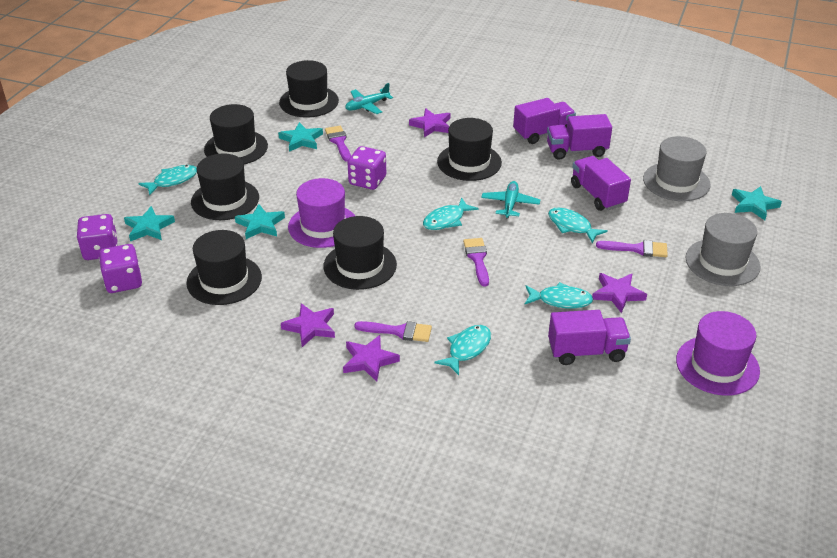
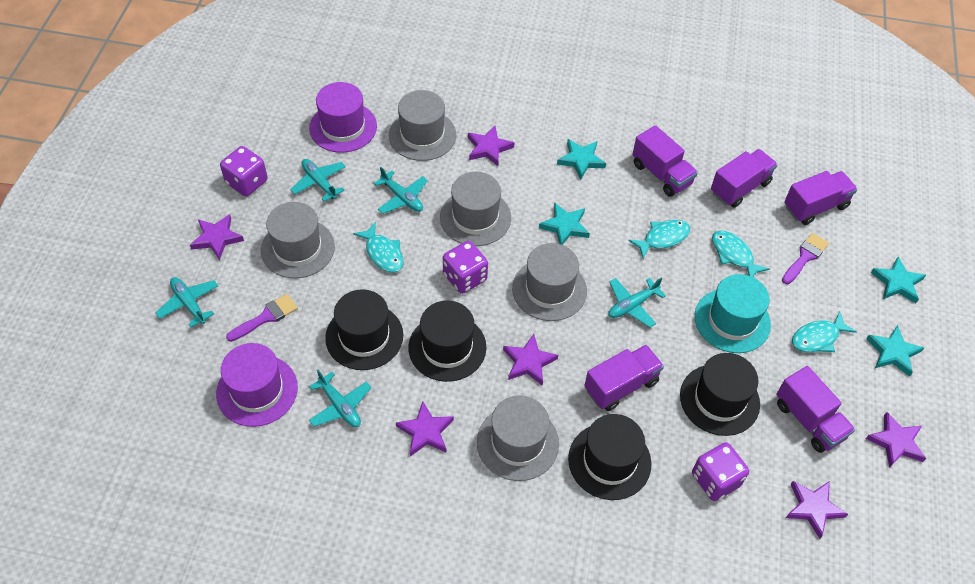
black hat: [186,230,262,305] [191,153,259,220] [204,104,268,165] [279,60,339,118] [323,216,397,290] [437,118,502,181] = 6 -> [325,289,403,370] [408,300,486,382] [568,414,651,500] [680,353,760,436] = 4
grey hat: [643,136,711,201] [685,213,760,286] = 2 -> [261,202,335,278] [389,90,456,161] [440,172,511,246] [477,395,559,481] [512,243,587,321] = 5
purple brush: [325,126,351,162] [354,321,432,342] [463,238,489,287] [596,240,668,257] = 4 -> [226,294,298,342] [782,233,829,284] = 2
purple star: [281,303,335,347] [343,335,400,382] [409,108,450,137] [592,273,647,313] = 4 -> [190,214,244,260] [396,402,454,456] [468,126,514,166] [503,334,558,386] [786,481,848,539] [866,412,926,468] = 6
purple truck: [513,98,576,144] [547,114,612,160] [548,310,631,365] [571,156,631,211] = 4 -> [584,345,664,411] [632,125,698,197] [711,149,778,208] [776,366,855,453] [784,171,858,225] = 5
turquoise fish: [138,165,197,195] [423,198,479,230] [434,325,491,375] [525,282,593,309] [548,208,608,244] = 5 -> [353,222,404,273] [628,220,690,259] [712,231,769,277] [792,311,857,352] = 4
turquoise hat: none = 0 -> [695,274,771,353] = 1
turquoise plane: [345,83,393,114] [481,181,540,219] = 2 -> [156,277,218,327] [290,159,346,202] [309,370,371,427] [374,167,428,214] [608,277,666,328] = 5

